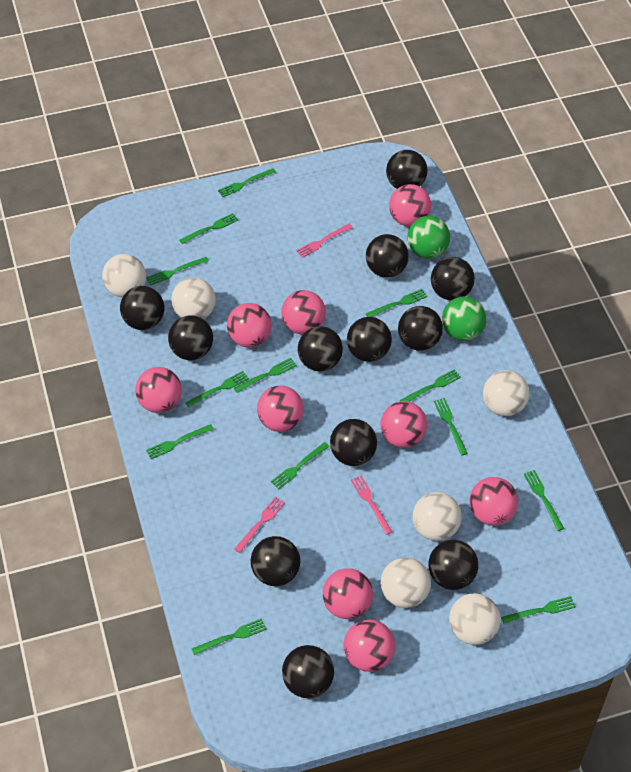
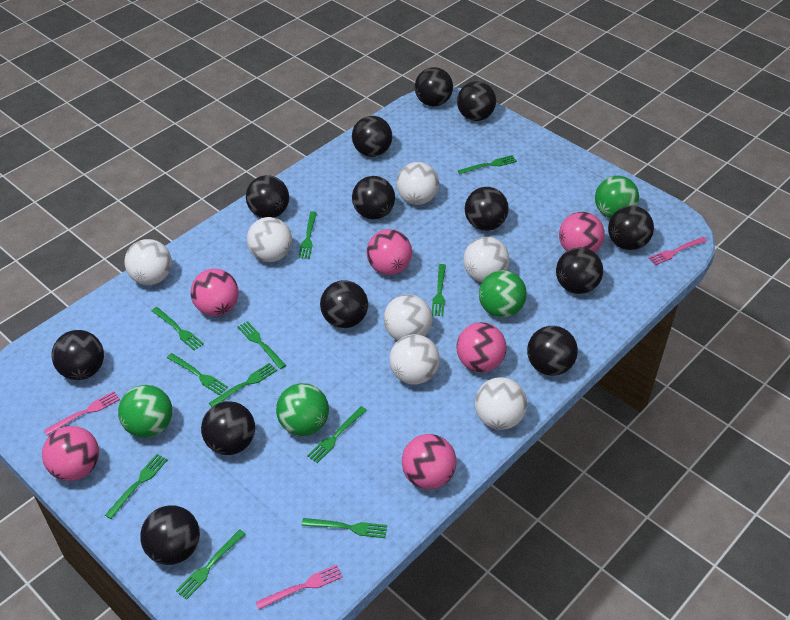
black ball: [120,286,164,330] [168,315,213,360] [251,536,300,586] [282,645,334,698] [298,326,343,371] [330,419,377,466] [347,317,392,362] [366,234,409,278] [386,150,428,189] [398,306,443,351] [428,540,479,590] [431,257,475,301] = 12 -> [51,330,104,380] [140,505,200,565] [201,401,255,455] [246,175,289,218] [320,280,368,328] [352,116,392,157] [352,176,395,219] [415,67,453,107] [457,81,496,121] [465,187,509,231] [527,326,578,376] [556,247,603,294] [608,206,654,250] = 13
green ball: [407,216,450,259] [442,297,487,341] = 2 -> [118,385,172,438] [276,383,329,436] [479,270,527,318] [595,176,639,218] = 4
green fork: [146,257,209,286] [146,424,214,459] [179,213,238,244] [186,371,249,407] [192,618,267,655] [218,168,276,197] [234,358,297,393] [271,442,330,489] [366,289,427,317] [400,369,461,402] [434,398,468,456] [501,596,576,624] [524,470,564,531] = 13 -> [105,454,168,519] [152,307,204,351] [167,353,228,395] [176,529,245,600] [209,363,277,407] [238,321,286,369] [298,211,317,259] [302,518,387,538] [307,406,367,463] [432,264,446,316] [458,155,517,174] = 11
pink ball: [135,367,182,413] [227,303,272,348] [257,385,304,432] [281,290,326,334] [323,568,373,619] [343,619,395,672] [380,401,427,448] [389,184,431,226] [469,477,518,526] = 9 -> [42,426,99,481] [191,269,239,316] [367,229,412,275] [402,434,456,489] [456,322,507,372] [559,212,605,253] = 6
white ball: [102,254,146,298] [171,278,216,319] [380,557,431,608] [413,492,462,541] [449,593,501,645] [483,370,529,416] = 6 -> [124,239,172,285] [247,217,292,262] [384,294,432,340] [389,334,440,385] [396,162,439,205] [463,237,510,282] [475,377,527,430] = 7

